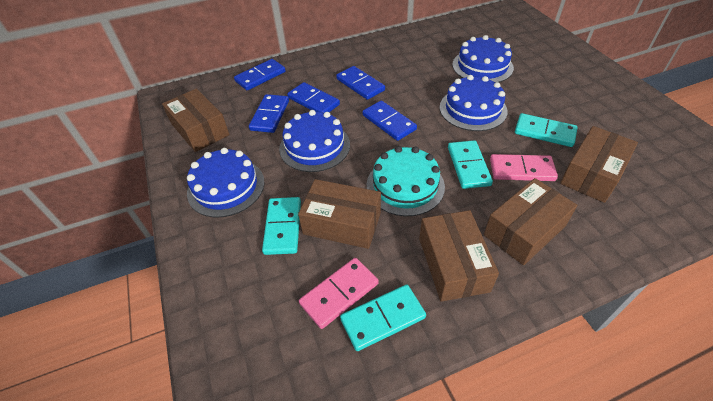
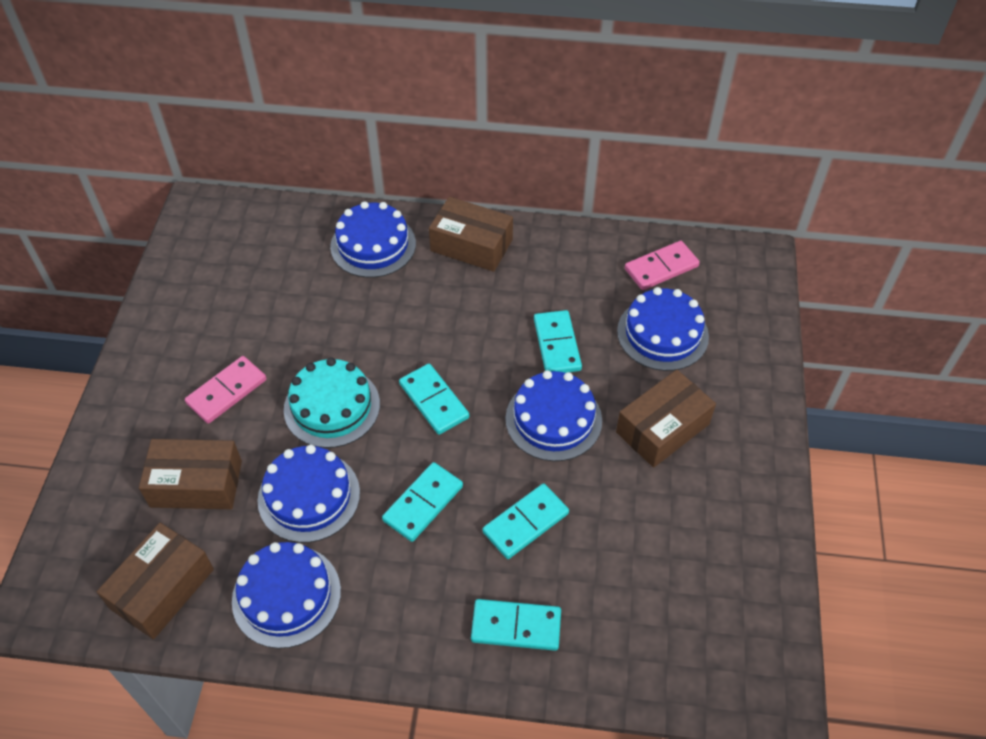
blue cake: [187,148,265,217] [279,110,350,172] [439,75,507,131] [452,35,514,82] = 4 -> [232,542,341,648] [257,445,360,543] [330,201,416,278] [505,370,602,461] [617,287,709,371] = 5
blue domino: [234,59,286,90] [249,94,289,133] [287,82,340,113] [336,66,385,100] [363,101,417,141] = 5 -> none = 0
brown box: [162,88,229,152] [298,179,381,249] [419,210,499,302] [484,178,578,265] [560,126,638,203] = 5 -> [97,523,214,639] [139,439,242,509] [429,197,513,272] [616,370,716,468] = 4
turquoise domino: [262,197,301,255] [340,285,426,351] [448,140,493,189] [515,113,578,147] = 4 -> [382,462,463,542] [399,364,469,435] [471,599,561,651] [483,483,569,559] [534,310,582,373] = 5

